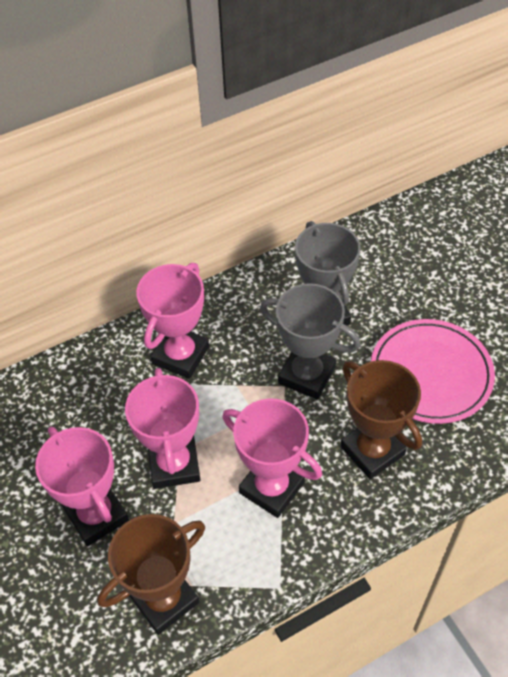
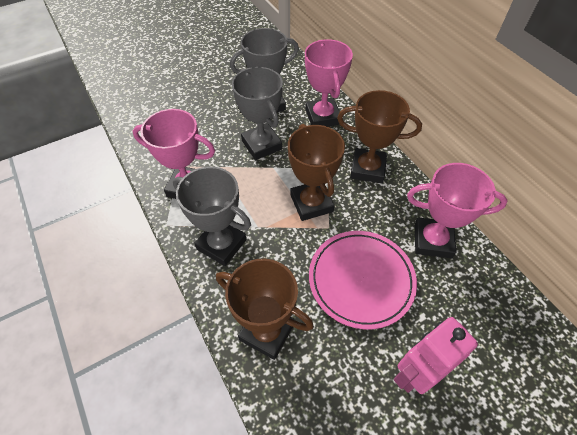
brown trophy: [97,514,205,635] [341,360,422,479] = 2 -> [216,258,314,360] [288,124,345,221] [337,90,422,183] = 3
grey trophy: [260,283,361,400] [295,221,361,326] = 2 -> [173,167,251,266] [230,28,299,112] [232,67,283,160] = 3
pink robot: none = 0 -> [394,317,478,394] = 1
pink trophy: [35,427,129,547] [125,368,200,489] [136,263,209,379] [222,399,322,518] = 4 -> [133,109,215,199] [305,39,353,127] [407,163,508,258] = 3

